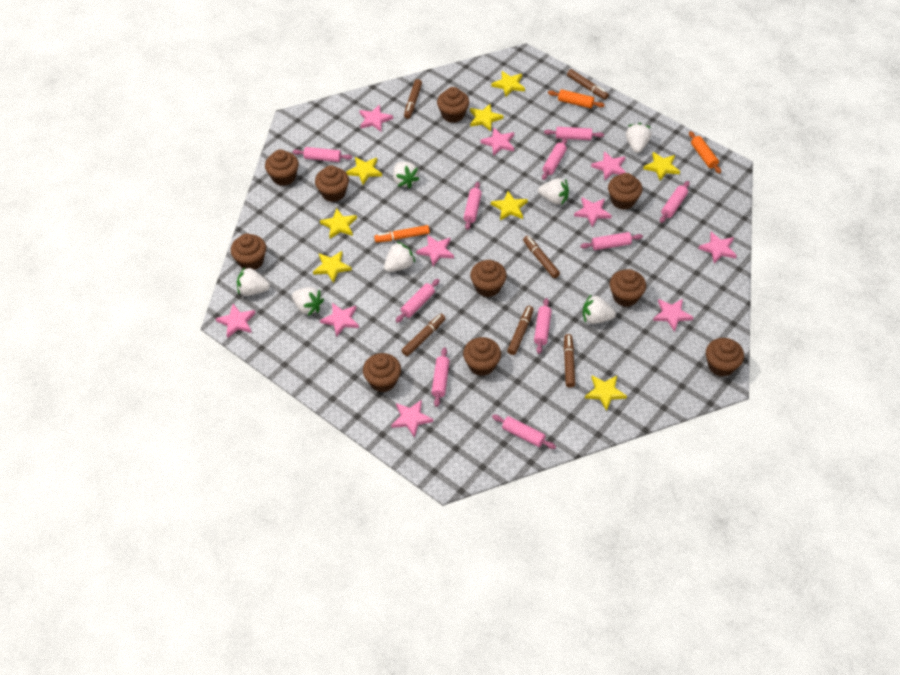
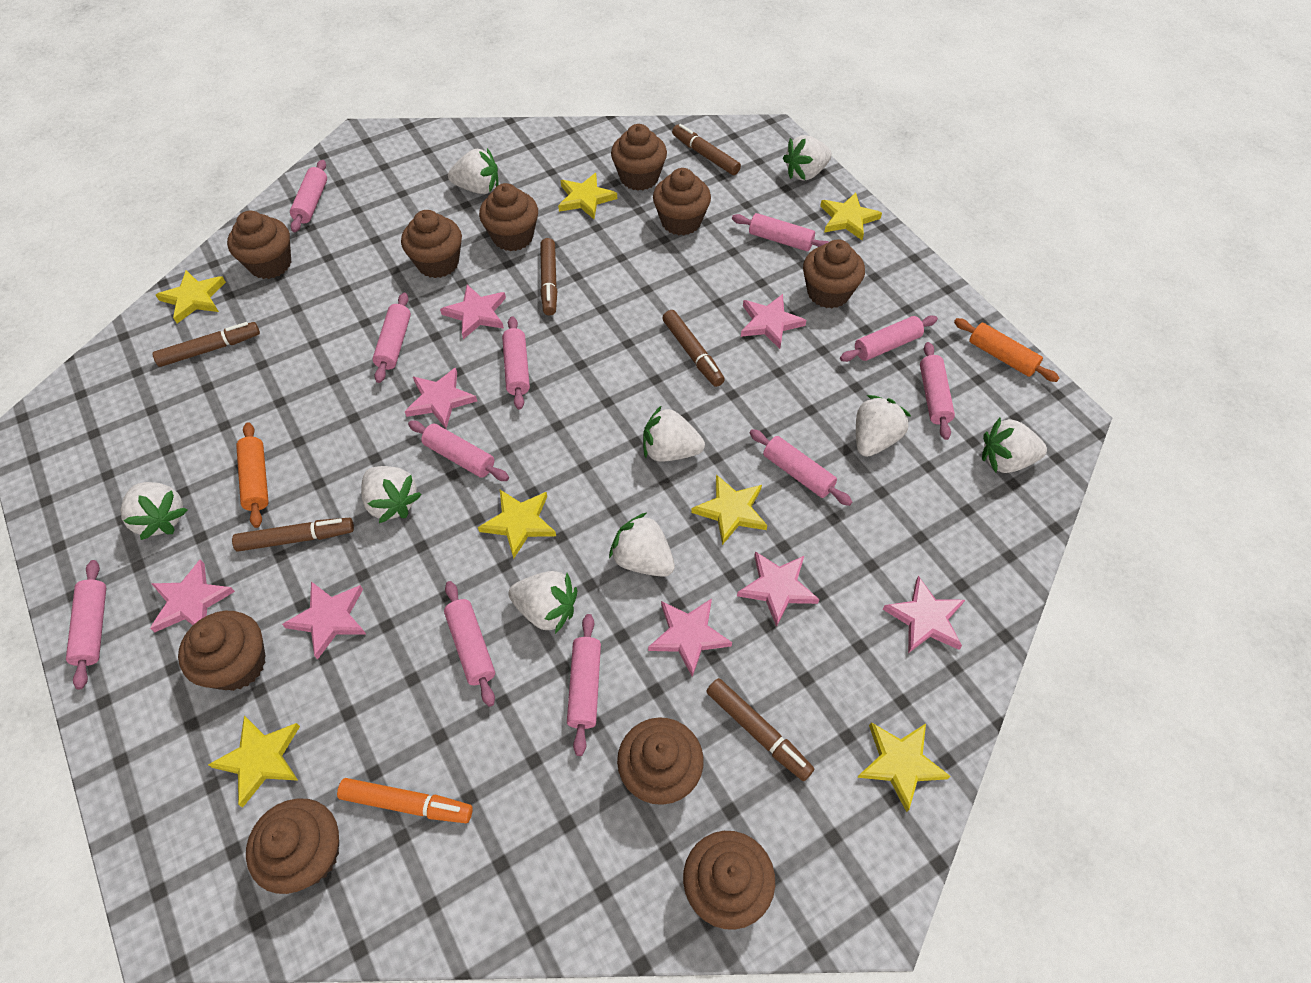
pink rolling pin: [293,147,352,162] [396,279,440,323] [431,348,450,407] [464,182,482,230] [492,414,556,449] [534,298,552,354] [542,138,567,180] [544,127,604,140] [580,232,643,250] [660,181,690,223] = 10 -> [66,560,106,690] [290,160,327,232] [373,293,411,383] [408,421,509,481] [444,581,495,707] [502,316,530,410] [567,614,601,756] [732,213,829,251] [749,429,852,506] [840,315,938,362] [920,342,955,440] = 11
pink star: [216,304,255,338] [320,303,359,337] [359,104,393,132] [391,400,433,438] [416,235,454,266] [480,127,514,156] [574,197,612,227] [591,151,626,180] [653,299,693,332] [698,232,737,264] = 10 -> [150,559,235,632] [282,582,367,660] [405,367,477,428] [440,285,506,339] [648,598,732,677] [737,551,820,627] [741,294,806,349] [883,576,965,653] = 8
white strawberry: [237,266,270,296] [292,287,324,316] [384,241,415,272] [393,161,419,188] [538,178,569,205] [583,294,616,324] [626,123,651,153] = 7 -> [121,482,188,540] [361,466,422,523] [448,148,498,194] [509,571,577,634] [609,512,675,577] [643,406,705,462] [783,135,832,181] [856,395,911,457] [982,418,1047,473] = 9
yellow star: [313,251,352,283] [320,208,357,239] [346,157,382,185] [470,104,503,131] [491,71,525,97] [491,191,528,220] [585,375,627,411] [643,152,680,181] = 8 -> [156,270,226,323] [208,716,300,807] [478,490,556,558] [558,173,617,219] [691,475,768,545] [820,192,882,240] [857,722,951,812] = 7

